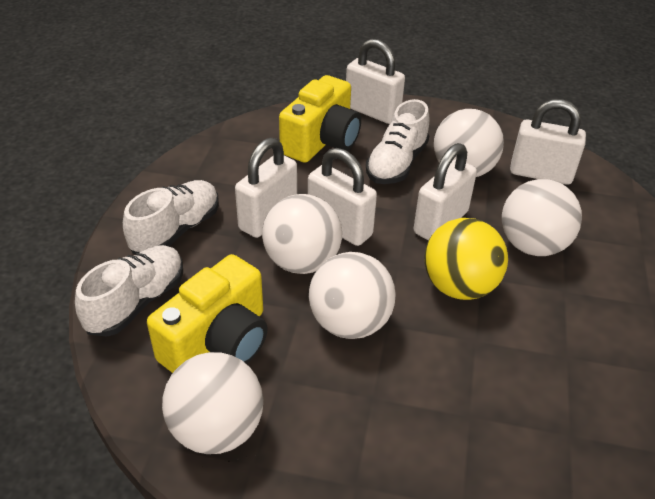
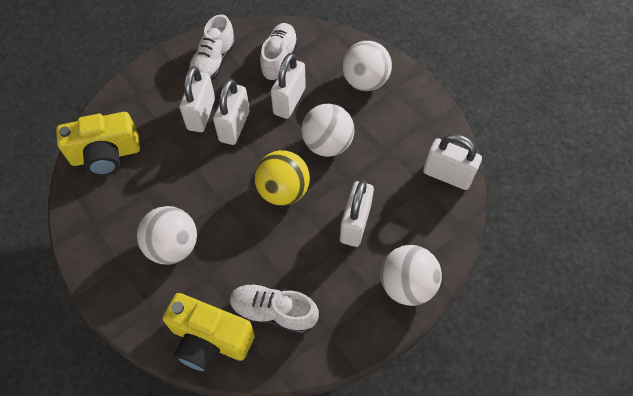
white ball: [162,352,263,454] [262,194,342,274] [309,252,396,339] [434,109,504,177] [502,179,582,256] = 5 -> [137,206,197,264] [302,104,355,157] [342,41,392,91] [380,245,442,306] = 4

